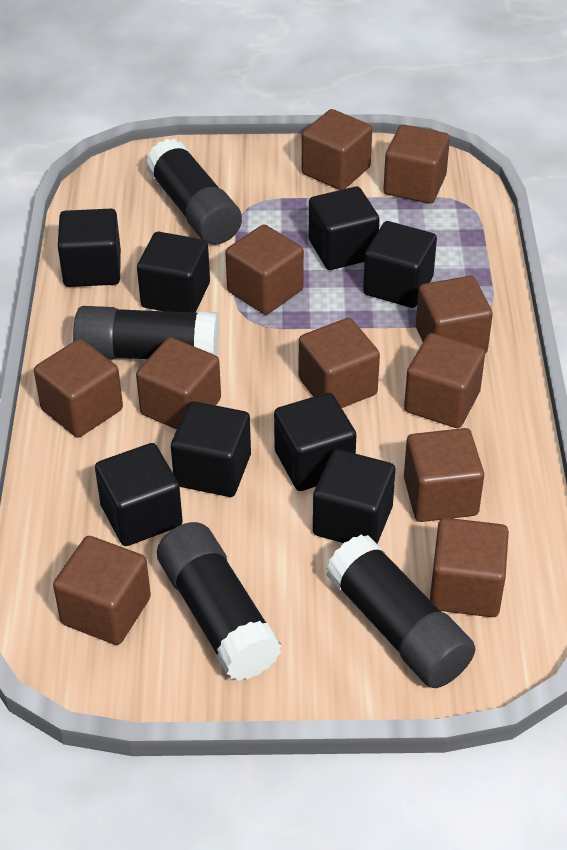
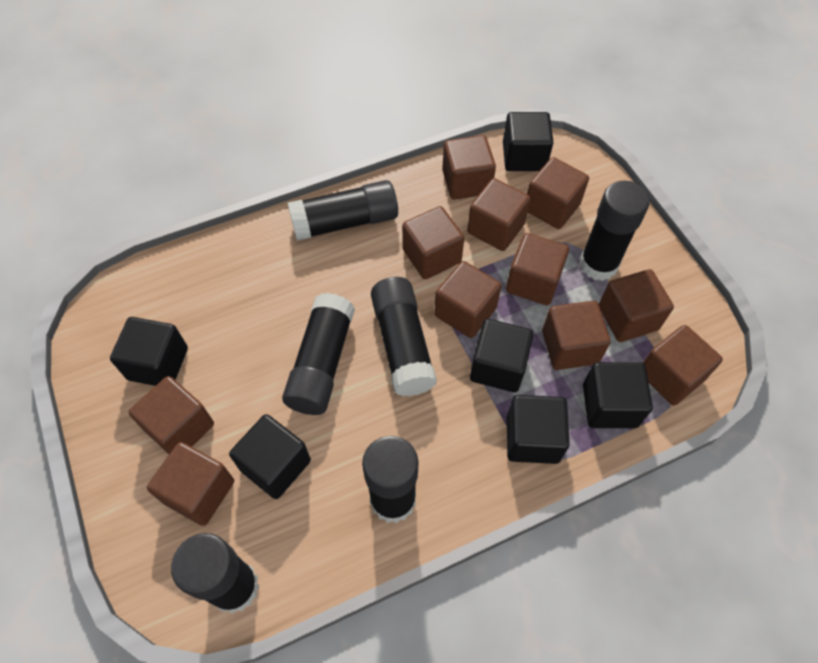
black cube: [58,209,121,287] [95,443,183,546] [137,232,210,313] [171,401,251,497] [274,393,356,491] [309,186,380,270] [313,449,396,544] [363,221,437,308] = 8 -> [110,317,188,386] [229,414,311,499] [470,319,534,392] [503,112,554,171] [507,395,570,464] [583,362,653,428] = 6
black glue stick: [73,306,219,360] [145,139,242,245] [157,522,282,681] [326,534,475,688] = 4 -> [171,533,260,613] [282,293,355,415] [288,180,398,241] [362,436,419,523] [371,277,437,396] [580,181,649,281] = 6

